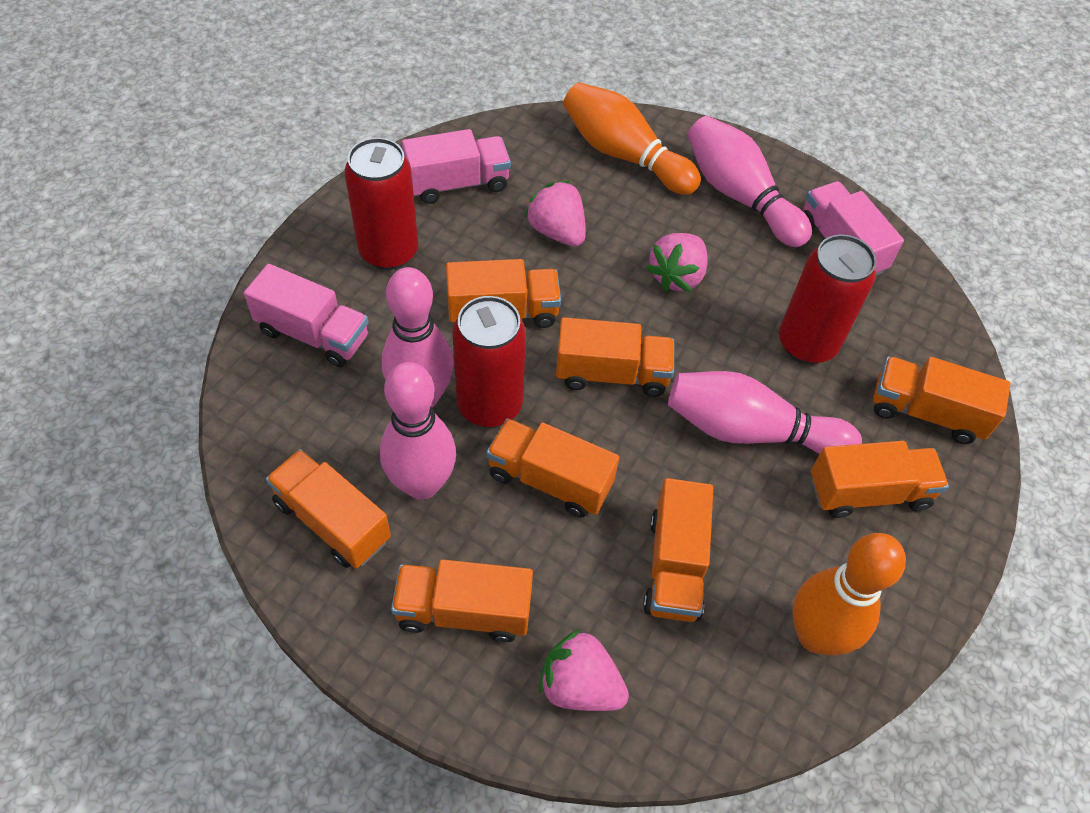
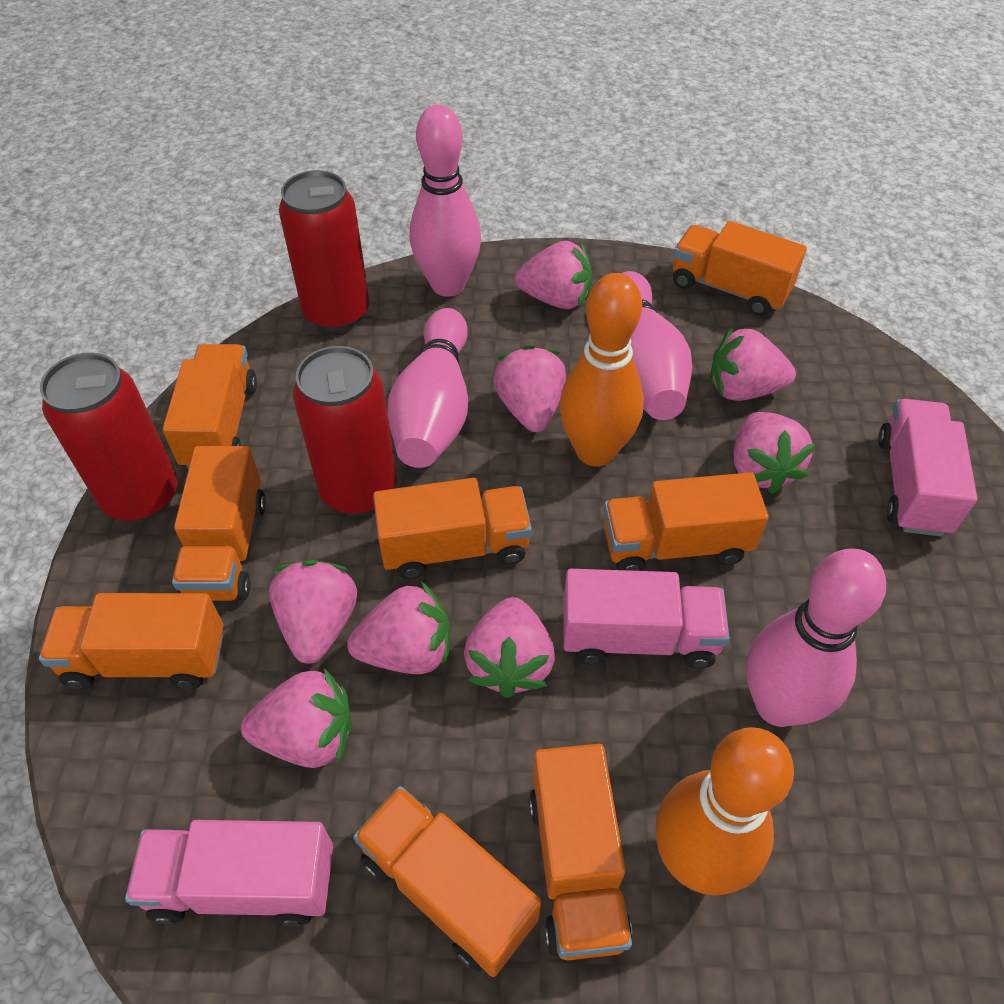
pink strawberry: [525,180,586,247] [539,629,629,711] [646,233,708,292] = 3 -> [241,668,352,768] [269,560,357,664] [347,581,450,674] [464,597,555,698] [493,345,566,432] [515,241,592,309] [710,327,796,401] [734,412,815,494] = 8

